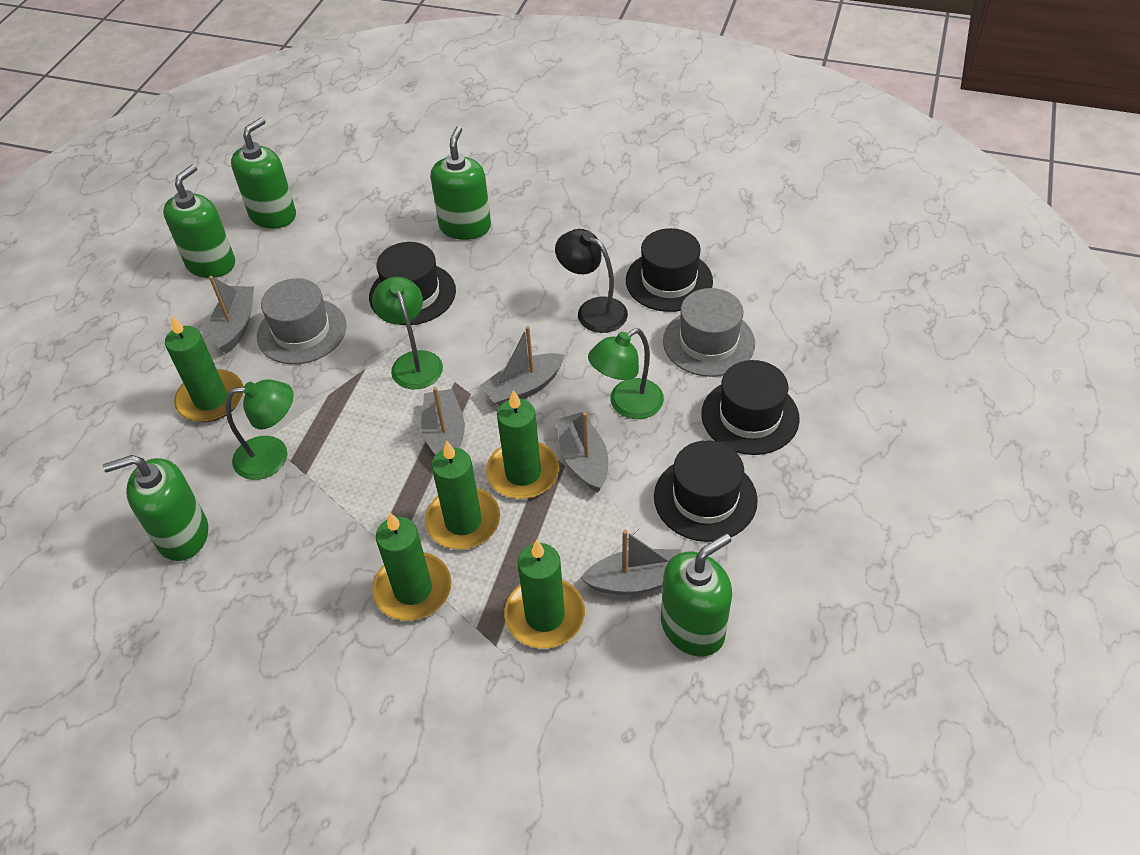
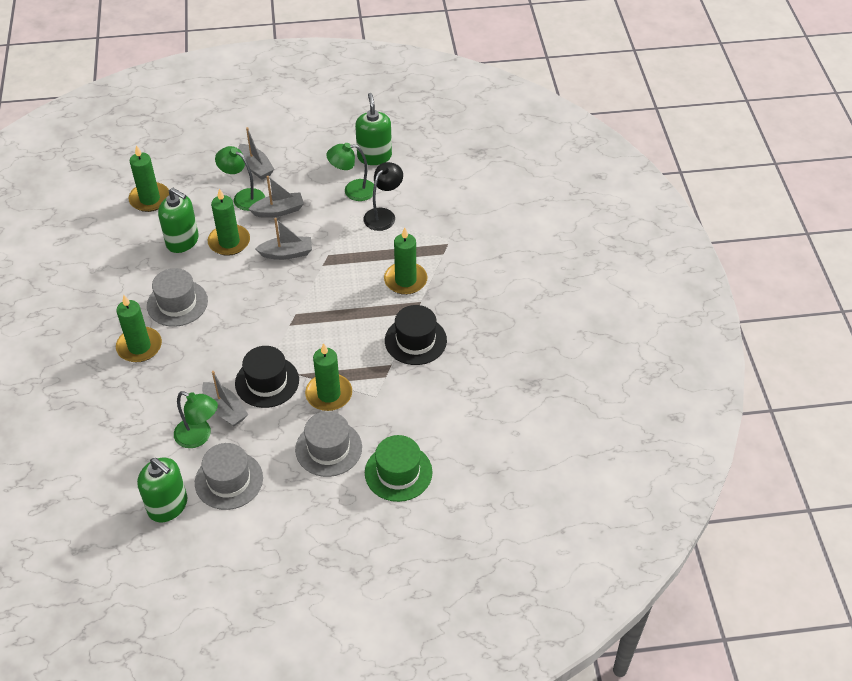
black hat: [369,242,456,325] [626,228,713,312] [654,440,758,542] [701,360,800,455] = 4 -> [235,346,299,408] [385,305,447,365] = 2
green hat: none = 0 -> [365,435,433,502] = 1
green soap dispenser: [103,455,208,561] [163,164,235,278] [231,117,296,229] [430,126,491,240] [661,534,732,656] = 5 -> [137,458,187,522] [158,188,199,253] [355,93,392,165] = 3
grey boat: [209,276,254,354] [421,387,465,455] [480,326,564,406] [555,412,608,492] [580,530,681,595] = 5 -> [202,371,248,426] [238,127,274,180] [249,176,304,218] [255,218,312,260] = 4
grey hat: [257,278,347,364] [663,288,755,377] = 2 -> [147,268,208,327] [195,443,263,510] [295,411,362,477] = 3

